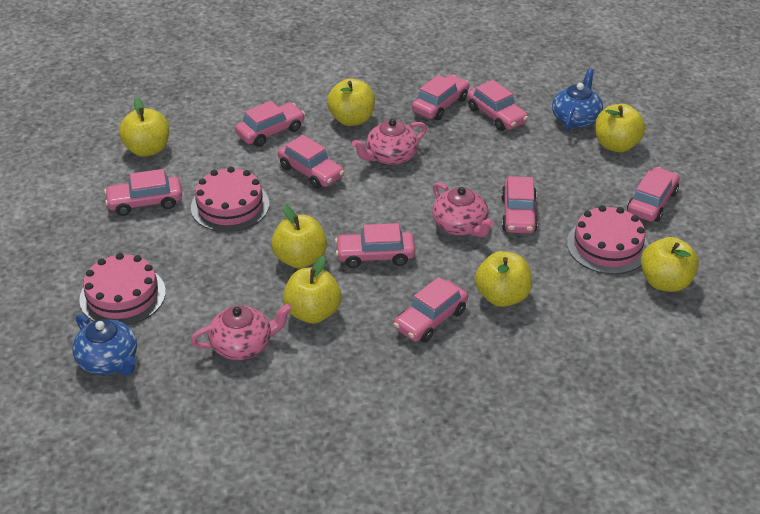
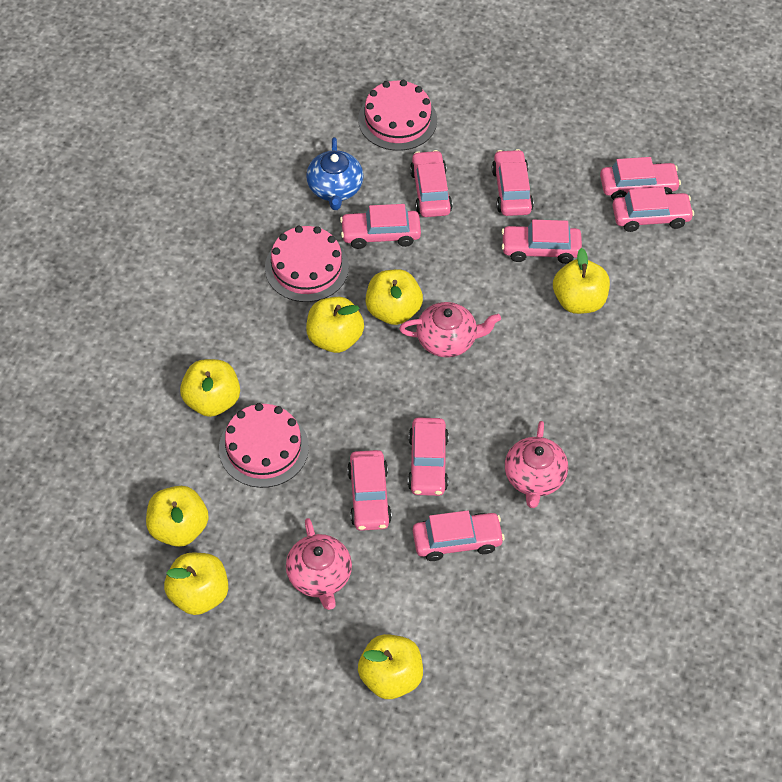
blue teapot: [73,314,137,375] [552,68,603,131] = 2 -> [306,137,364,210] = 1

